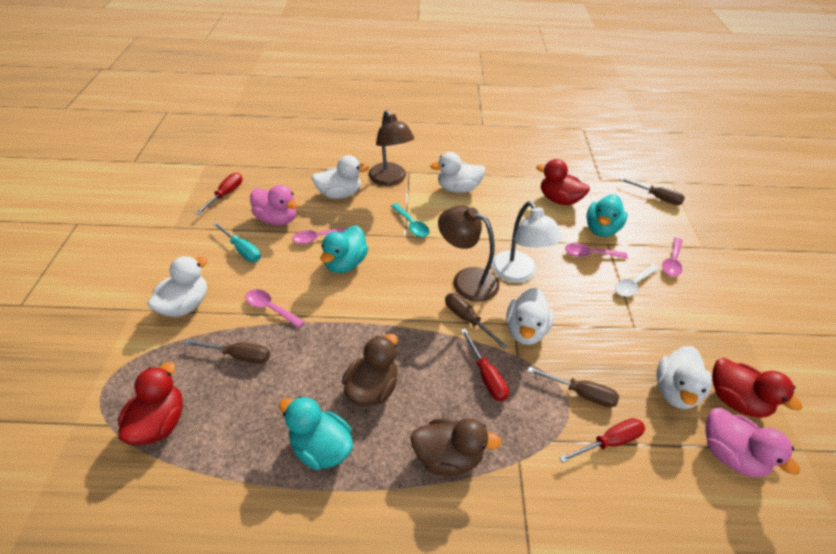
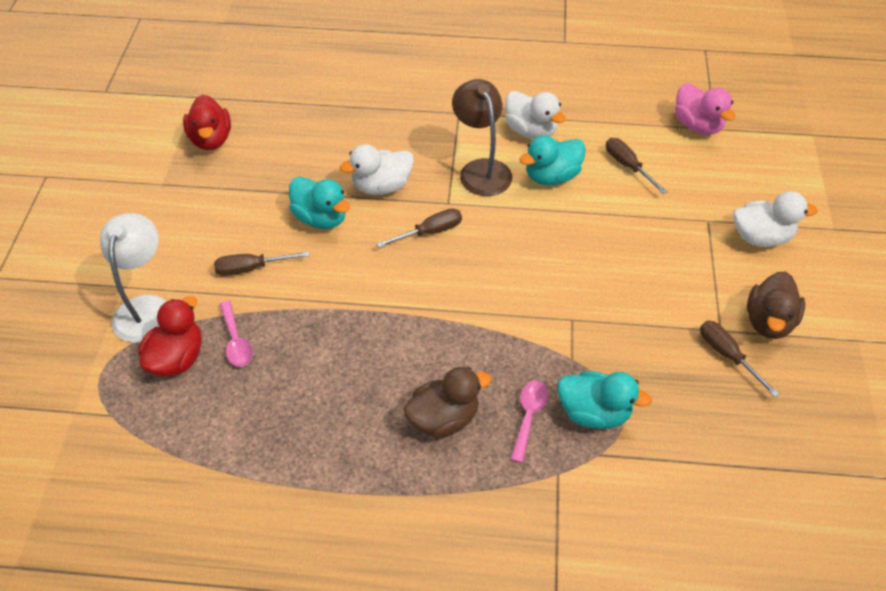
brown lamp: [368,110,414,186] [438,205,499,302] = 2 -> [452,79,512,196] = 1
pink duck: [250,185,299,225] [705,407,800,477] = 2 -> [675,83,735,135] = 1
pink spoon: [245,289,305,328] [292,228,347,244] [565,243,628,259] [662,237,683,277] = 4 -> [219,301,253,367] [510,381,548,463] = 2
red duck: [118,362,183,445] [536,159,590,205] [712,358,802,418] = 3 -> [138,296,202,376] [183,95,231,150] = 2
red screwdriver: [195,173,242,215] [461,329,509,401] [559,418,645,463] = 3 -> none = 0
turquoise screwdriver: [213,222,261,262] = 1 -> none = 0
turquoise spoon: [391,203,429,237] = 1 -> none = 0
white duck: [147,256,207,317] [312,155,369,199] [430,152,485,193] [506,288,554,345] [656,346,712,409] = 5 -> [340,144,414,195] [505,91,566,139] [733,191,818,247] = 3
white spoon: [615,264,659,297] = 1 -> none = 0

